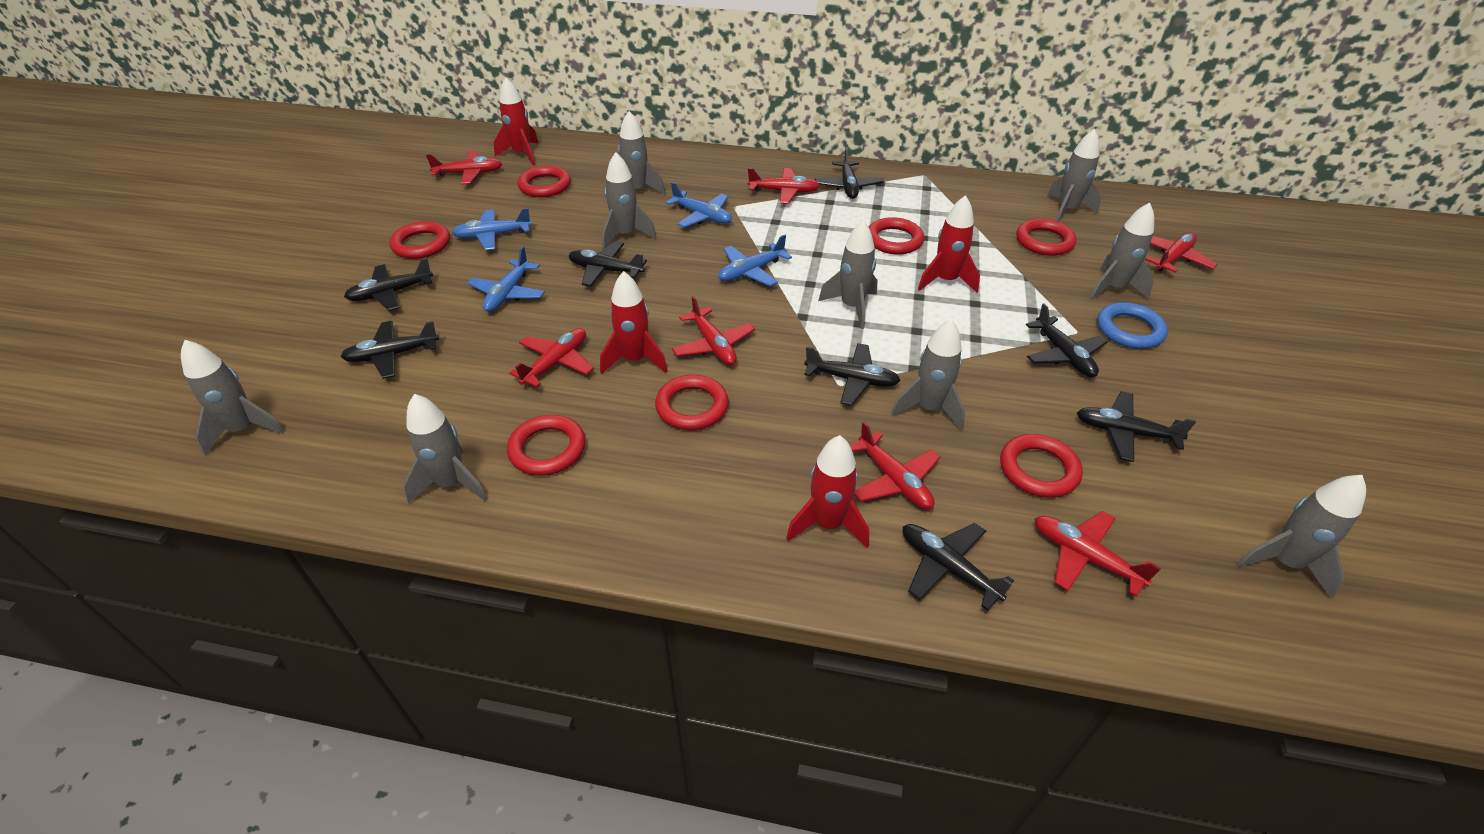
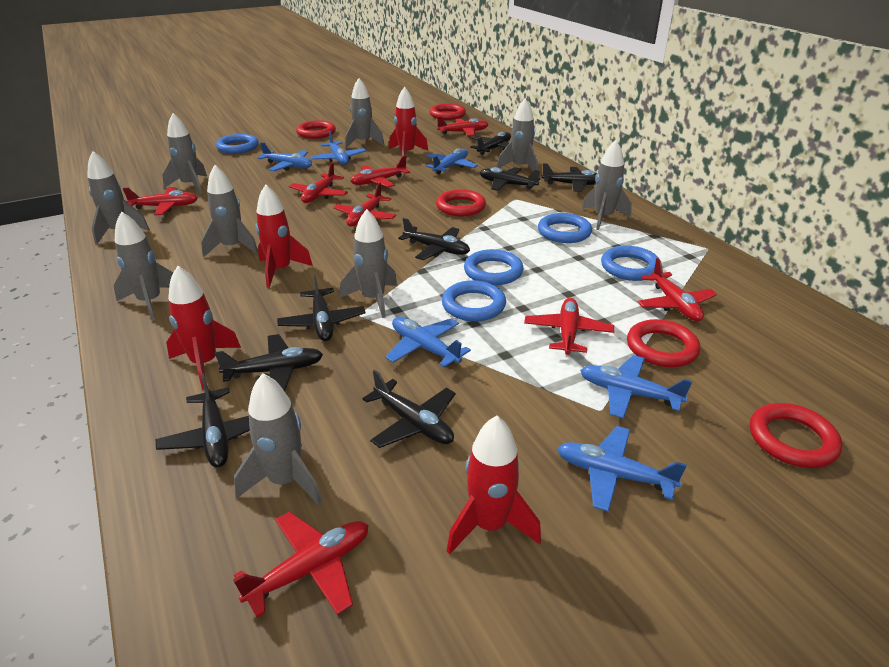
blue plane: [452,208,532,251] [467,246,545,312] [666,182,732,228] [718,235,792,286] = 4 -> [258,142,312,171] [311,131,366,165] [385,317,471,367] [426,148,478,174] [557,426,687,512] [580,355,692,419] = 6
blue ring: [1097,302,1168,349] = 1 -> [216,134,259,154] [442,280,506,321] [464,249,524,285] [538,213,592,243] [601,246,659,281] = 5
red plane: [426,151,502,185] [509,328,594,388] [672,296,755,365] [748,168,820,204] [850,422,940,509] [1034,511,1161,597] [1145,232,1218,273] = 7 -> [123,187,198,215] [233,511,369,618] [289,163,348,203] [333,182,396,227] [350,155,410,187] [437,117,489,136] [524,298,614,355] [638,258,717,321] = 8
red ring: [389,221,450,259] [507,415,586,476] [517,165,571,197] [655,375,729,430] [869,217,924,255] [1000,434,1083,498] [1016,218,1076,256] = 7 -> [296,120,336,139] [430,104,466,120] [436,189,486,216] [627,319,700,367] [750,403,843,468] = 5

